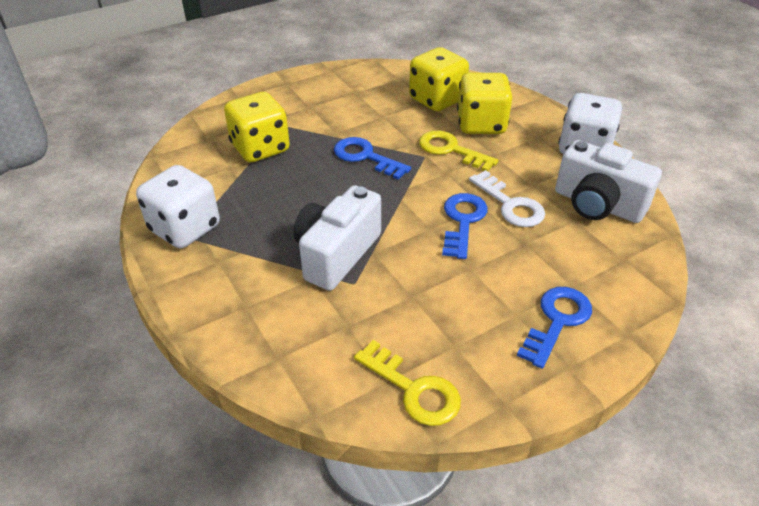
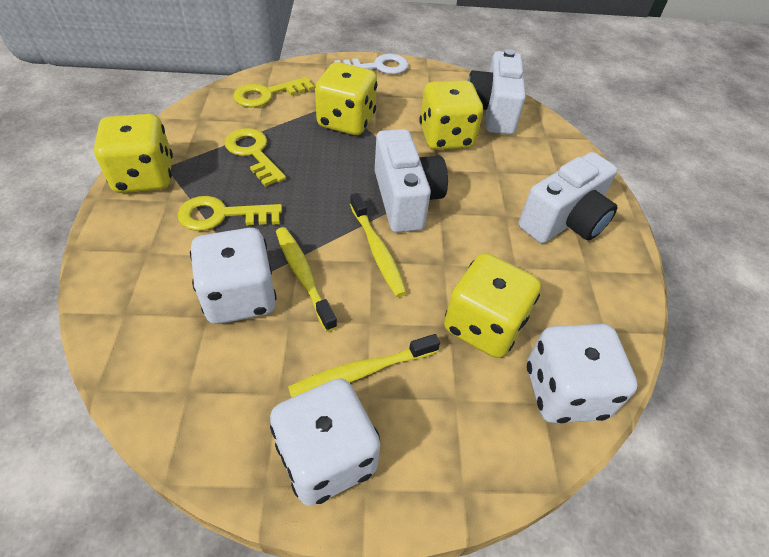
blue key: [334,137,411,180] [442,193,488,259] [517,287,592,369] = 3 -> none = 0
white camera: [293,185,381,291] [555,140,662,223] = 2 -> [375,129,448,233] [468,49,526,135] [518,152,618,243] = 3
white dice: [136,165,220,248] [558,93,622,154] = 2 -> [190,228,277,324] [270,378,380,506] [527,324,638,423] = 3
yellow dice: [224,92,290,162] [409,47,469,111] [457,73,512,134] = 3 -> [94,114,173,193] [315,62,377,135] [419,80,484,150] [444,253,541,358] = 4
yellow key: [354,340,461,426] [419,130,498,171] = 2 -> [178,196,282,231] [225,128,286,187] [233,77,314,107] = 3
yellow toothbrush: none = 0 -> [276,227,337,332] [288,334,440,398] [350,193,407,297] = 3

